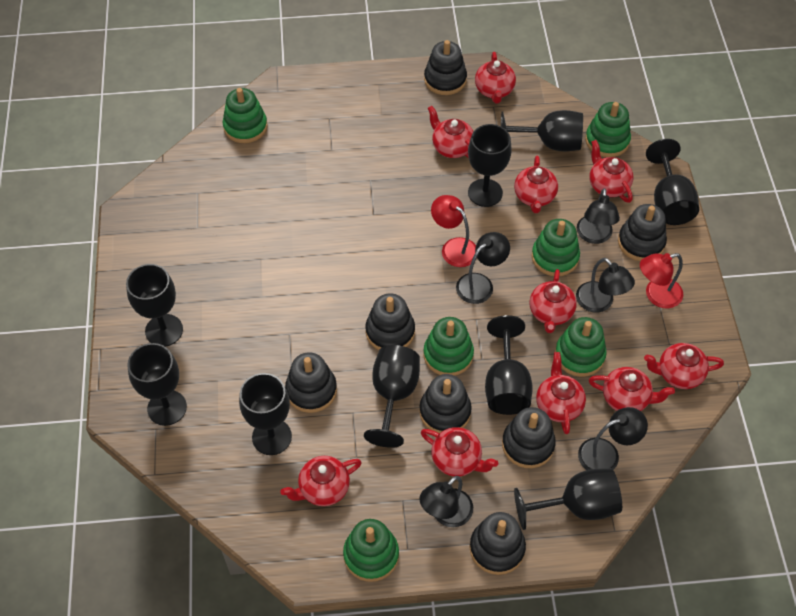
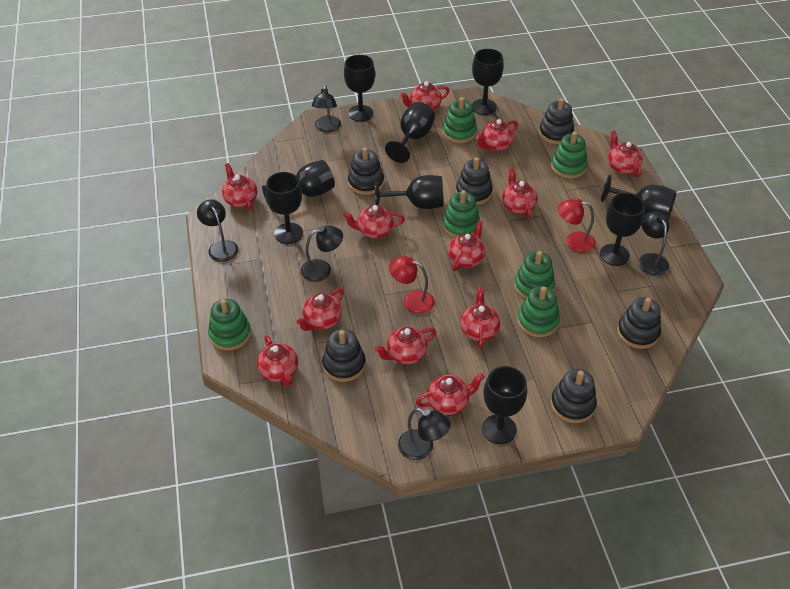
black stacking toy: [285,353,337,413] [365,293,415,350] [419,374,472,433] [424,40,467,95] [470,512,526,575] [502,407,556,468] [618,204,667,261] = 7 -> [322,329,366,382] [348,148,384,195] [456,157,493,205] [539,98,574,144] [551,369,597,423] [617,297,661,349] = 6
red teapot: [280,456,362,506] [421,427,498,477] [428,106,474,158] [475,52,516,103] [514,155,558,213] [530,269,577,333] [536,352,586,434] [589,140,633,203] [589,367,675,411] [644,343,724,389] = 10 -> [222,163,258,210] [257,335,298,386] [297,288,344,331] [343,205,405,238] [375,327,436,364] [400,81,449,110] [416,373,484,415] [448,220,485,271] [460,287,500,349] [476,119,518,151] [502,168,538,218] [608,131,643,177] = 12

